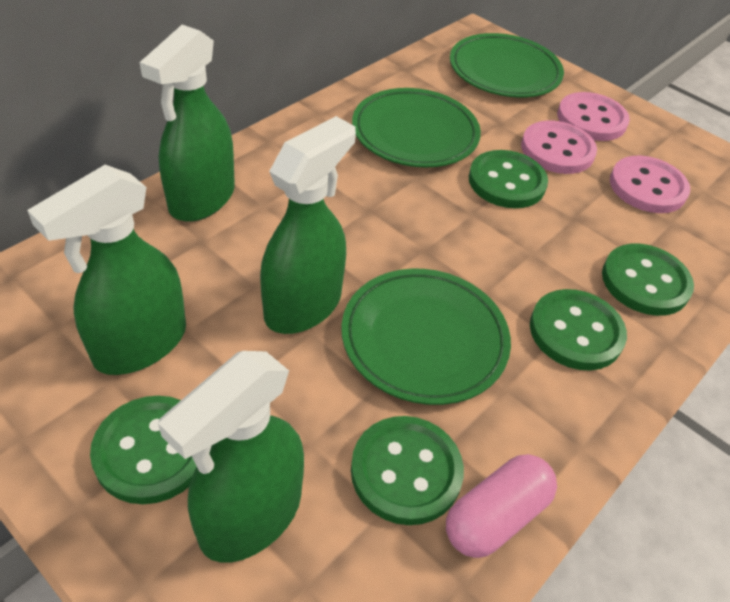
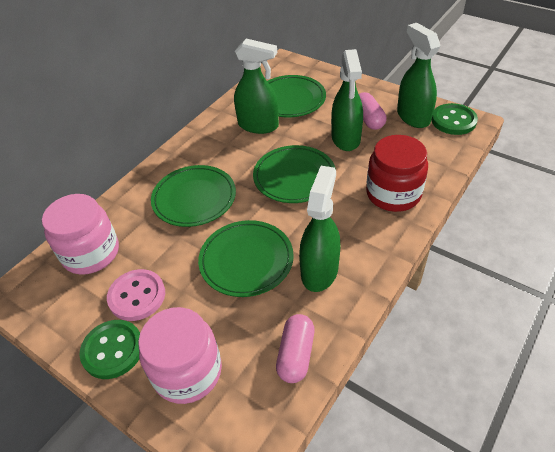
green button: [90,396,196,504] [351,416,464,525] [469,150,548,208] [530,289,627,371] [602,244,694,316] = 5 -> [79,320,140,379] [432,103,478,135] = 2
green plate: [341,269,511,405] [352,88,481,167] [450,33,564,97] = 3 -> [151,165,236,227] [198,220,294,297] [253,145,336,203] [267,75,326,117] = 4
pink button: [521,120,597,174] [557,92,630,141] [610,156,690,213] = 3 -> [107,269,165,321] = 1
pink capsule: [446,454,557,558] = 1 -> [276,314,315,383] [359,92,387,130] = 2
pink jar: none = 0 -> [42,194,119,275] [138,307,222,404] = 2
red jar: none = 0 -> [366,135,428,212] = 1

